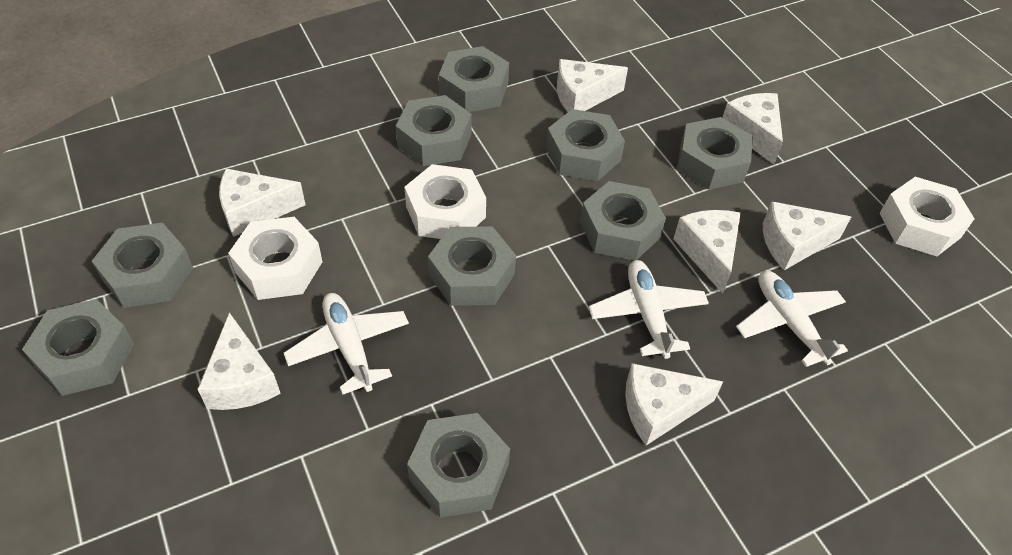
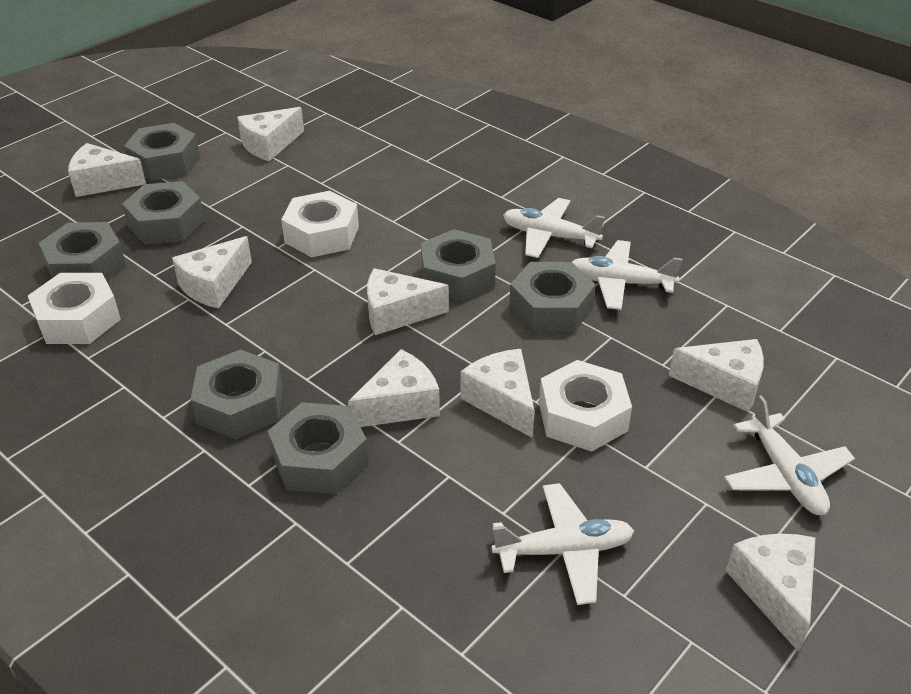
grey nut: [22,299,134,396] [92,223,193,308] [396,95,472,166] [407,413,510,518] [428,226,516,306] [439,46,509,112] [546,109,625,181] [580,181,666,260] [677,117,753,190] = 9 -> [39,222,126,280] [122,181,205,244] [124,123,200,181] [190,349,283,440] [268,402,369,494] [421,229,496,302] [509,262,596,332] = 7
white cheese: [198,312,281,410] [219,169,306,237] [557,59,628,112] [625,363,723,445] [673,210,741,294] [723,93,783,164] [763,202,851,270] = 7 -> [68,143,146,197] [172,236,252,309] [237,107,304,161] [348,349,440,427] [367,268,449,335] [460,349,535,438] [669,339,764,412] [726,534,815,652] = 8
white plane: [284,293,409,395] [589,260,709,359] [736,271,848,367] = 3 -> [491,483,634,605] [503,198,605,258] [572,240,683,310] [724,395,855,515] = 4

